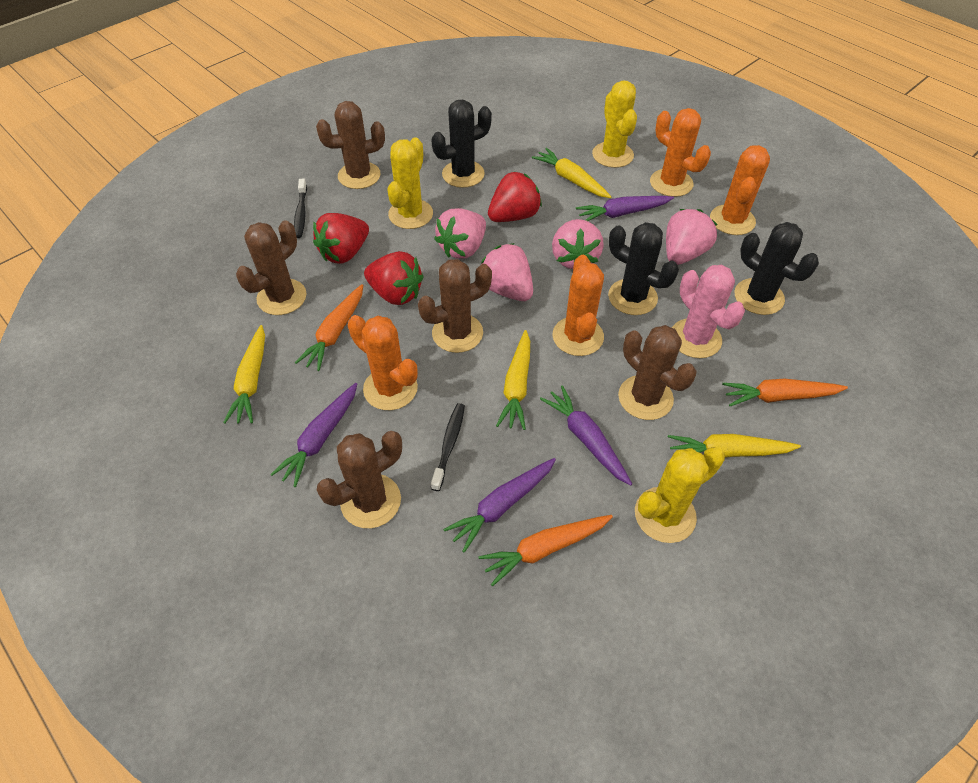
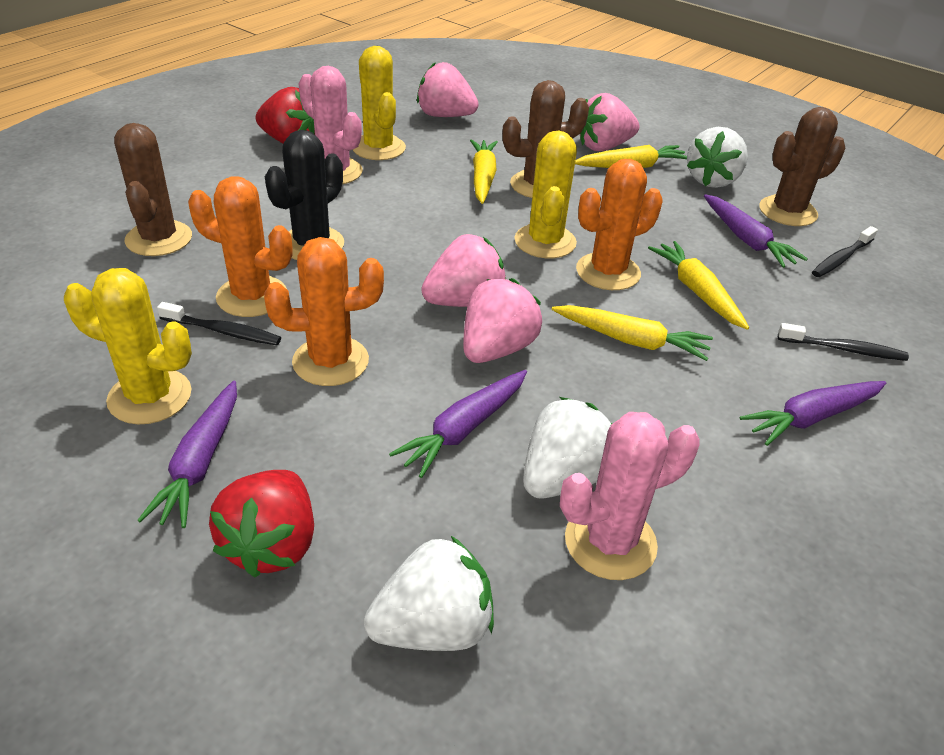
black cactus: [431,100,492,188] [608,222,679,315] [734,222,819,315] = 3 -> [265,130,344,260] = 1
black toothbrush: [294,179,307,238] [431,403,465,491] = 2 -> [157,302,281,345] [778,323,909,361] [812,226,878,277] = 3
brown cactus: [236,220,307,315] [316,101,385,189] [317,431,402,528] [418,259,492,353] [618,325,696,420] = 5 -> [114,123,192,256] [502,80,589,198] [759,107,845,226] = 3
orange cactus: [348,315,418,410] [553,255,604,356] [650,108,711,197] [710,145,770,235] = 4 -> [188,176,293,317] [264,237,384,386] [576,159,663,290] = 3
orange carrot: [295,284,363,371] [478,515,613,586] [722,378,848,407] = 3 -> none = 0
pink cactus: [672,265,745,358] = 1 -> [298,66,363,184] [560,412,700,580] = 2
red strawberry: [313,213,369,264] [364,251,424,305] [488,171,542,222] = 3 -> [209,470,314,578] [256,87,315,144] = 2
white strawberry: none = 0 -> [364,536,494,651] [523,397,612,498] [687,127,748,188] = 3

